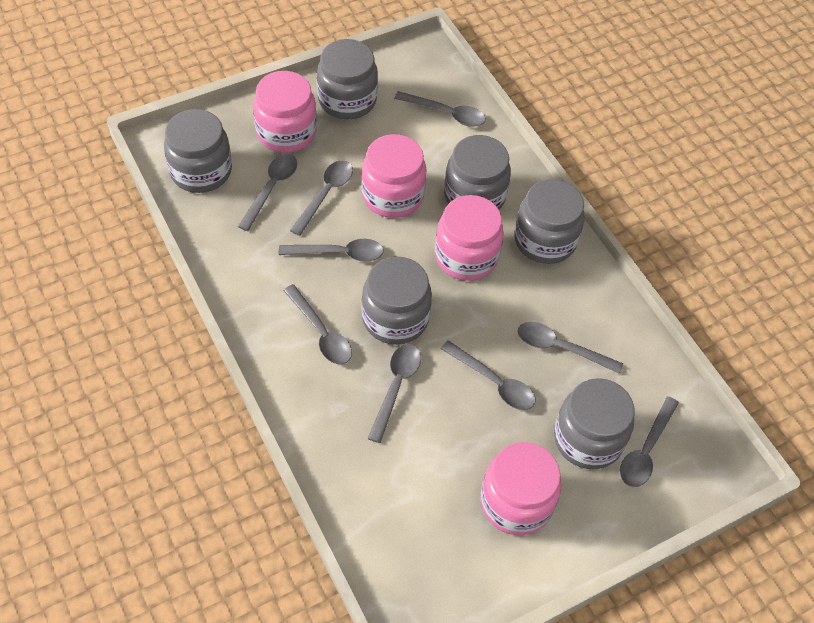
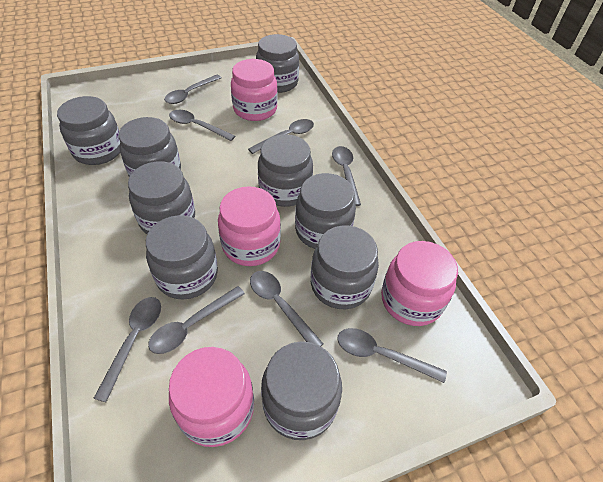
grey jar: [164,109,232,193] [317,39,378,119] [361,257,432,345] [444,135,511,210] [514,179,584,264] [554,378,634,469] = 6 -> [57,96,120,165] [119,117,181,177] [128,161,195,234] [146,215,218,299] [256,34,299,93] [258,134,313,207] [261,341,342,440] [295,173,356,249] [311,226,379,309] = 9
grey spoon: [238,154,297,231] [279,239,384,261] [283,284,352,364] [290,160,353,236] [367,344,421,443] [394,91,486,127] [441,340,535,410] [518,322,623,374] [620,396,679,487] = 9 -> [93,297,161,402] [148,286,245,354] [164,75,221,104] [169,110,235,141] [248,119,314,154] [250,271,323,346] [332,146,361,206] [337,328,447,383] = 8

